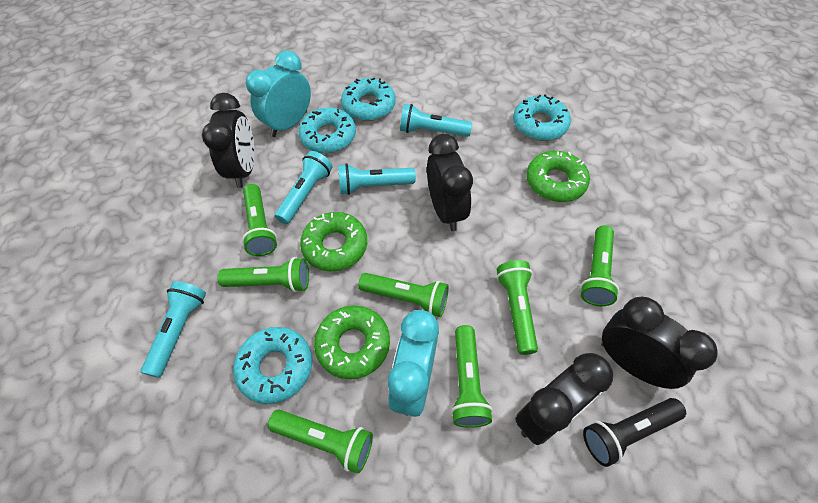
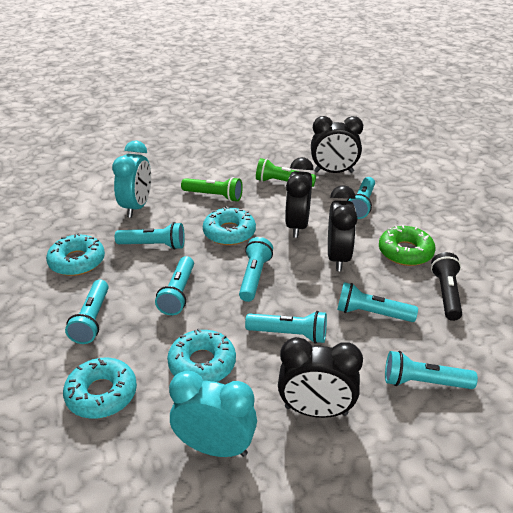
green donut: [300,212,367,271] [314,305,390,379] [527,151,590,202] = 3 -> [379,225,436,266] = 1
green flashlight: [217,257,309,292] [242,184,277,256] [268,410,373,474] [358,273,449,317] [451,325,493,428] [497,260,538,355] [580,225,619,306] = 7 -> [181,177,243,202] [256,158,316,187] = 2
turquoise flashlight: [141,281,206,378] [275,151,333,224] [338,163,416,195] [400,104,472,137] = 4 -> [65,280,109,344] [115,222,185,250] [155,256,194,315] [239,237,273,302] [245,311,327,343] [337,282,418,322] [347,177,375,219] [385,351,478,389] = 8

